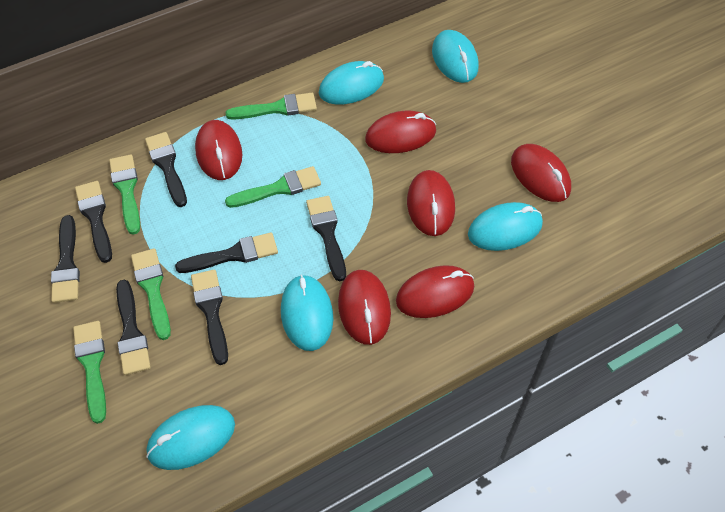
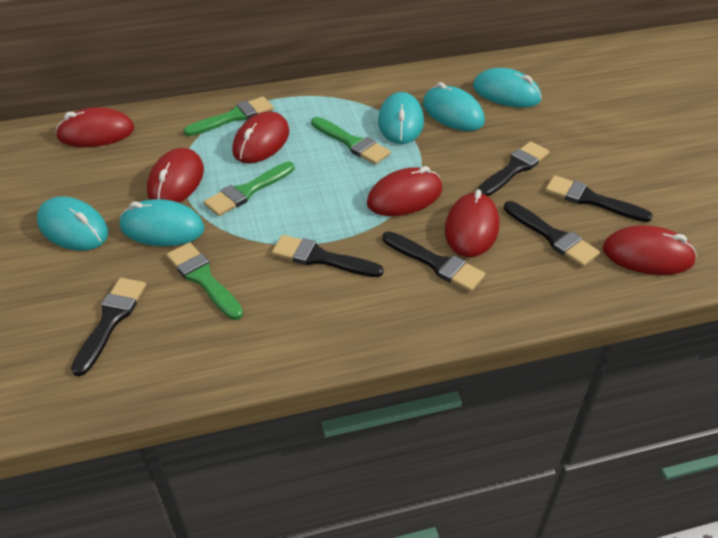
black brush: [51,215,80,303] [75,181,112,263] [116,280,151,375] [145,132,187,207] [175,233,278,273] [191,269,228,365] [306,196,346,282] = 7 -> [71,278,146,376] [272,235,384,277] [382,231,485,292] [478,141,549,196] [504,201,600,267] [545,175,653,222] = 6
green brush: [73,321,106,424] [109,154,140,235] [131,248,171,340] [225,93,317,120] [225,166,321,208] = 5 -> [166,242,243,320] [183,96,274,136] [204,161,295,216] [311,117,391,165] = 4

